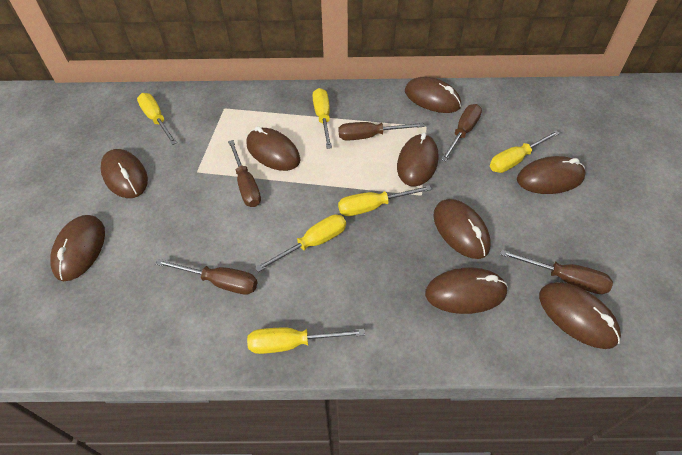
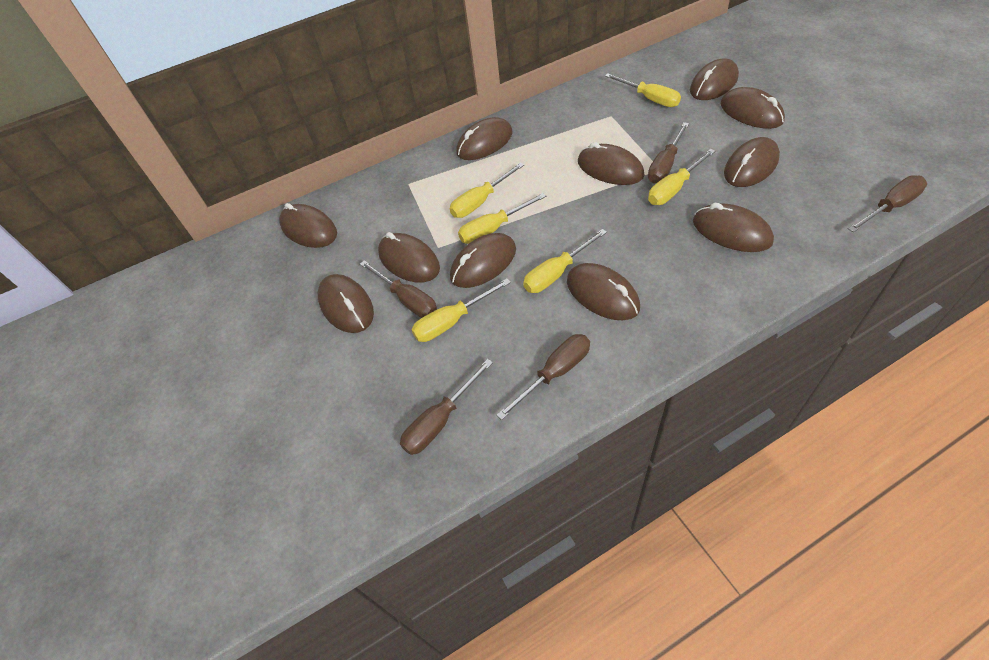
brown mouse: [51,215,105,281] [101,149,148,198] [246,126,301,171] [397,132,438,187] [405,77,461,113] [425,268,508,314] [433,199,491,259] [517,156,586,194] [539,282,621,349] = 9 -> [279,203,337,248] [318,274,374,333] [378,232,440,282] [450,233,516,288] [456,117,513,160] [567,263,640,320] [578,142,644,185] [690,59,739,100] [693,203,774,252] [721,87,785,129] [724,137,780,187] = 11

